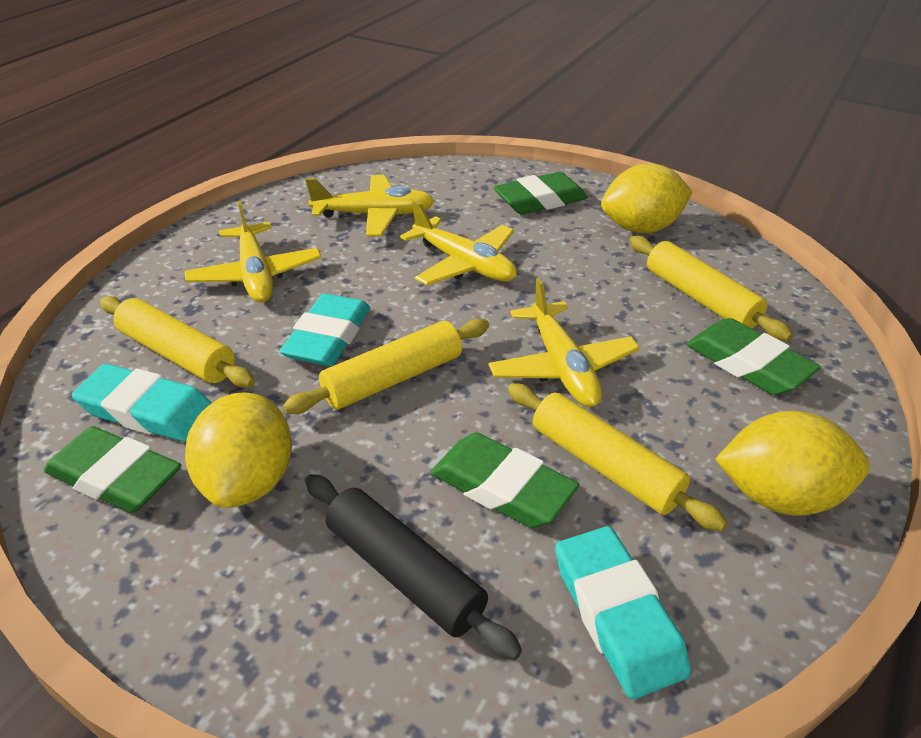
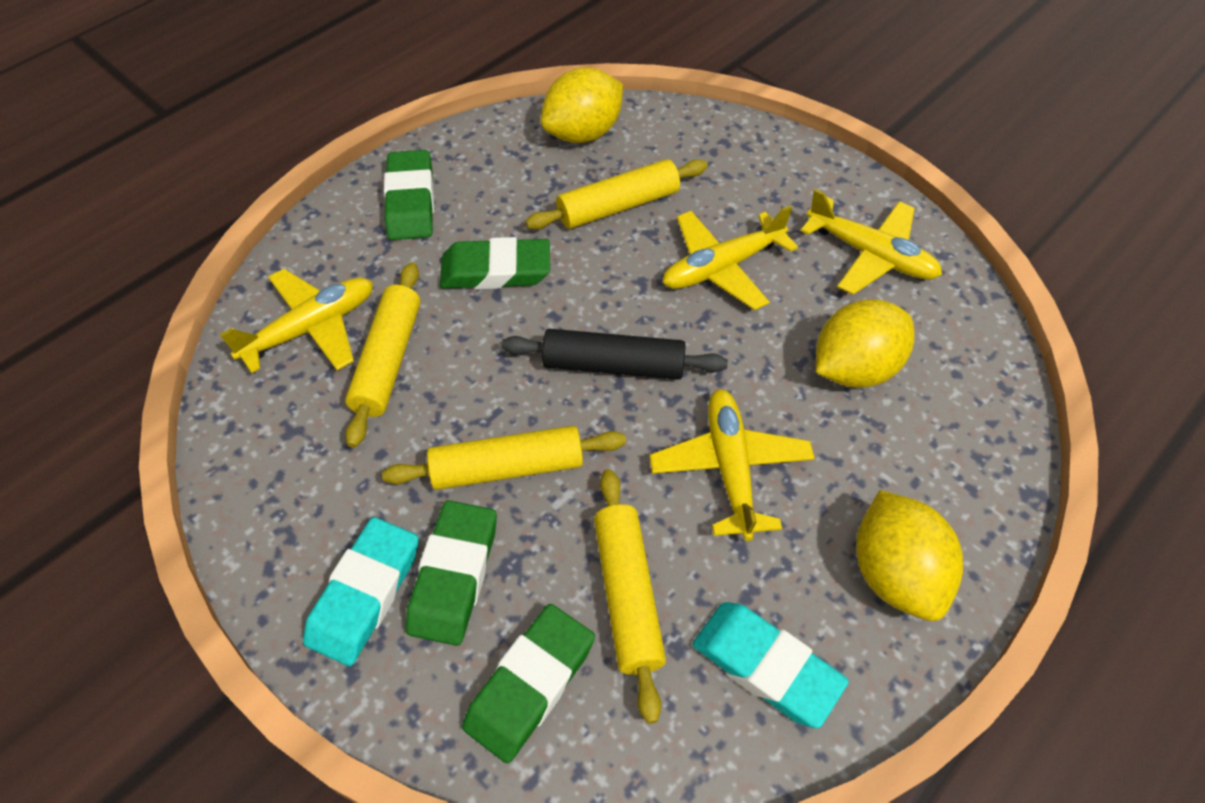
turquoise eraser: [72,364,212,442] [279,293,370,366] [555,526,691,699] = 3 -> [303,517,419,666] [692,602,849,728] = 2

